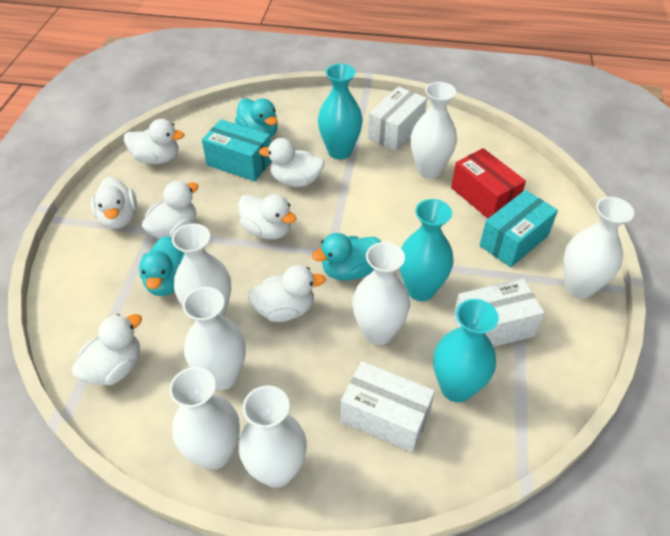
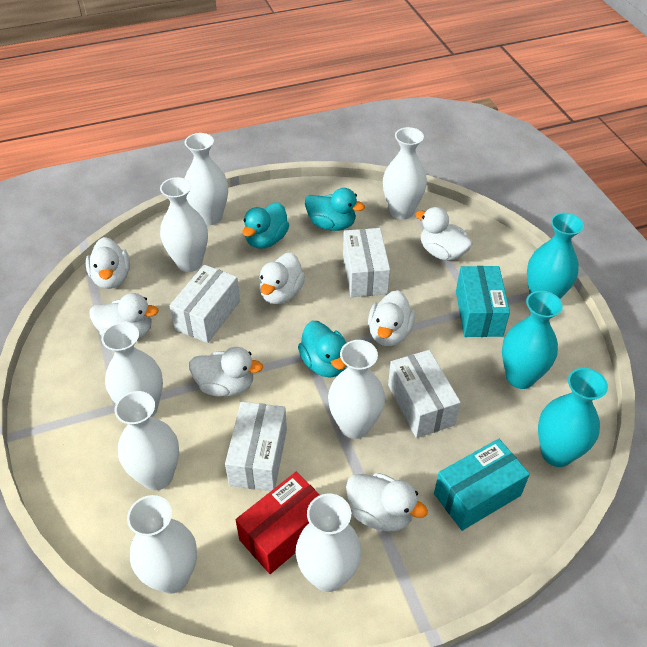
white box: [341,361,435,453] [368,86,427,151] [453,278,544,347] = 3 -> [169,265,240,343] [225,402,287,491] [343,228,390,297] [388,350,461,438] = 4
white vase: [169,367,240,470] [172,224,231,317] [183,287,246,390] [239,385,307,488] [352,242,410,345] [411,82,457,179] [563,197,634,299] = 7 -> [101,322,163,417] [115,391,179,490] [127,495,197,594] [160,177,208,272] [185,133,228,225] [296,493,362,592] [328,340,385,439] [383,127,427,220] = 8

